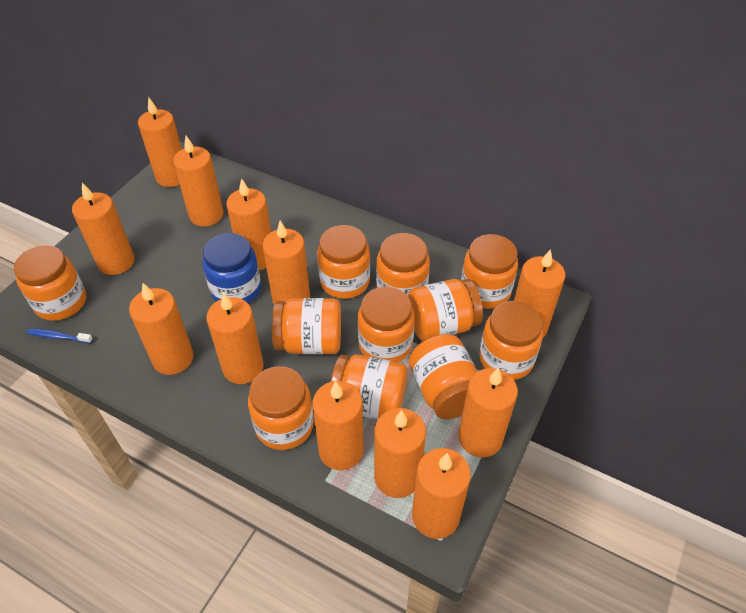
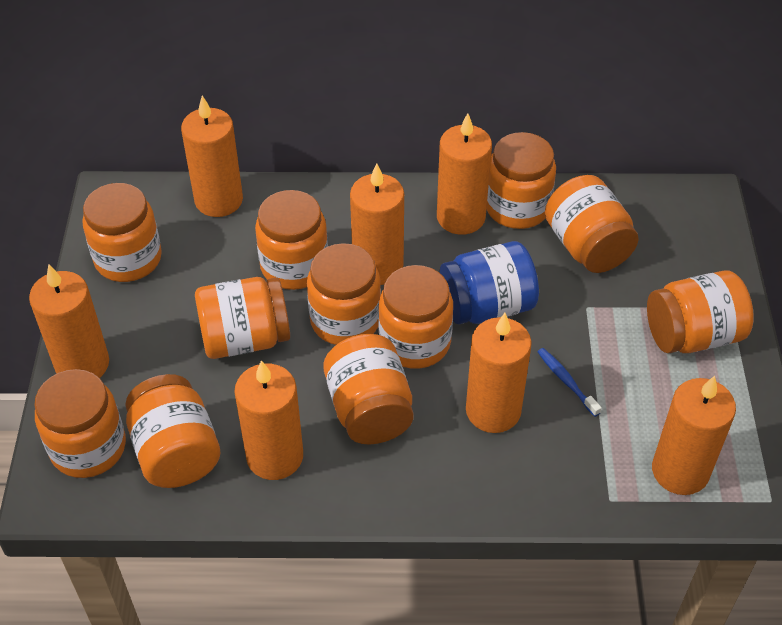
orange candle: [72,183,134,275] [129,283,193,375] [138,98,182,187] [173,136,224,227] [206,292,264,384] [226,178,271,270] [263,221,310,304] [312,381,364,470] [374,408,426,498] [412,448,471,539] [458,367,518,457] [514,249,565,337] = 12 -> [29,264,109,378] [181,96,243,217] [234,360,303,480] [350,163,404,285] [437,113,492,235] [466,313,532,433] [652,376,736,495] = 7

